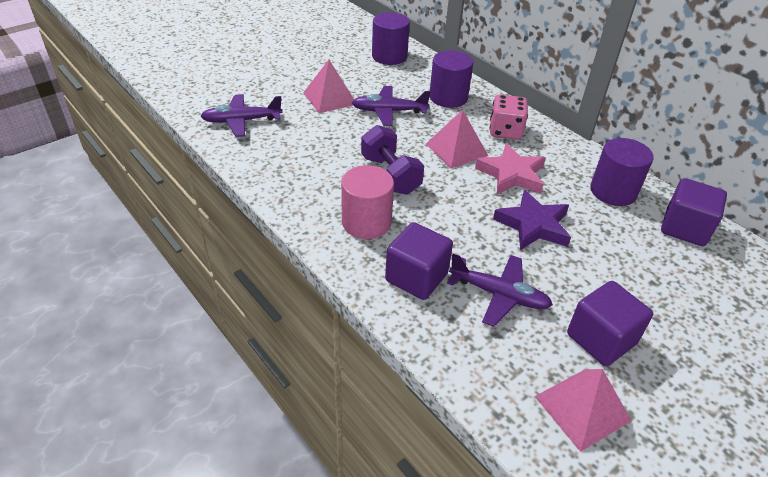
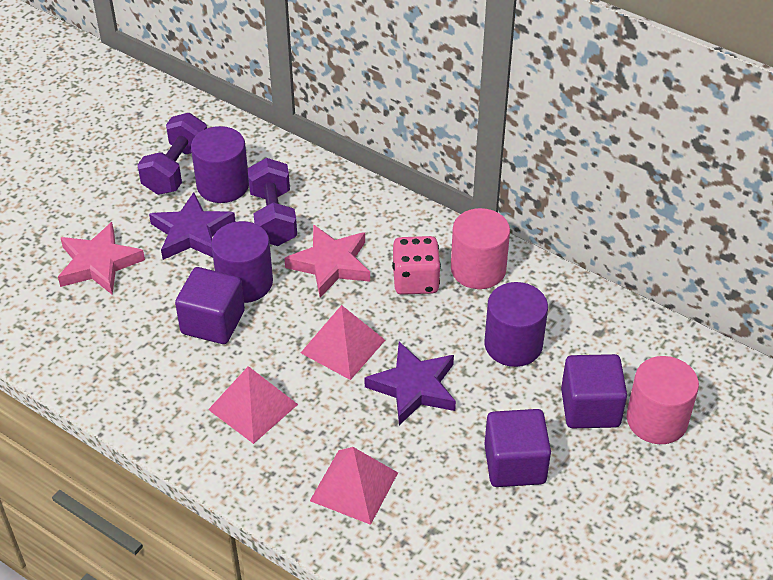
pink cylinder: [341,165,394,239] = 1 -> [451,208,510,289] [627,356,699,444] = 2
pink star: [475,143,546,194] = 1 -> [58,222,145,295] [284,225,370,297] = 2
purple dumbbell: [361,125,424,195] = 1 -> [137,113,207,195] [247,158,297,246] = 2
purple plane: [201,94,283,137] [352,86,431,126] [447,254,553,327] = 3 -> none = 0
purple star: [493,190,571,250] = 1 -> [149,192,235,260] [365,342,456,425] = 2

